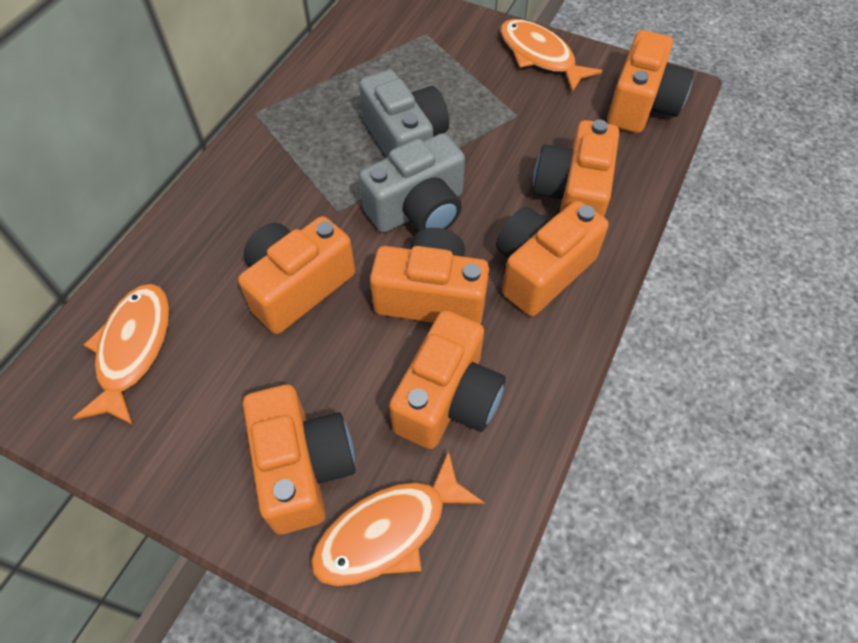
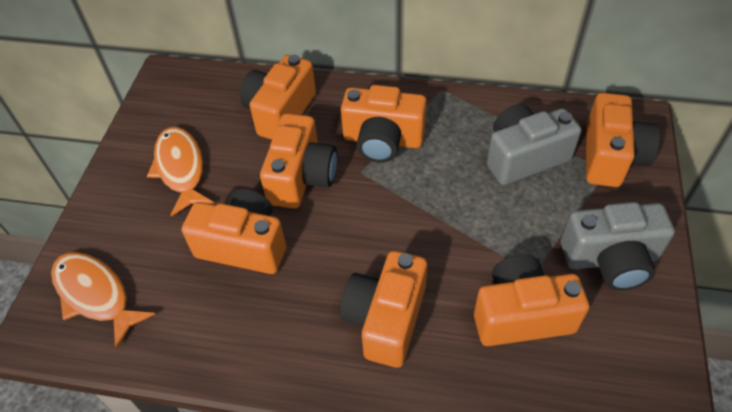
orange fish: [73,284,169,425] [311,451,485,586] [500,19,602,92] = 3 -> [51,252,155,349] [147,127,214,217] = 2

